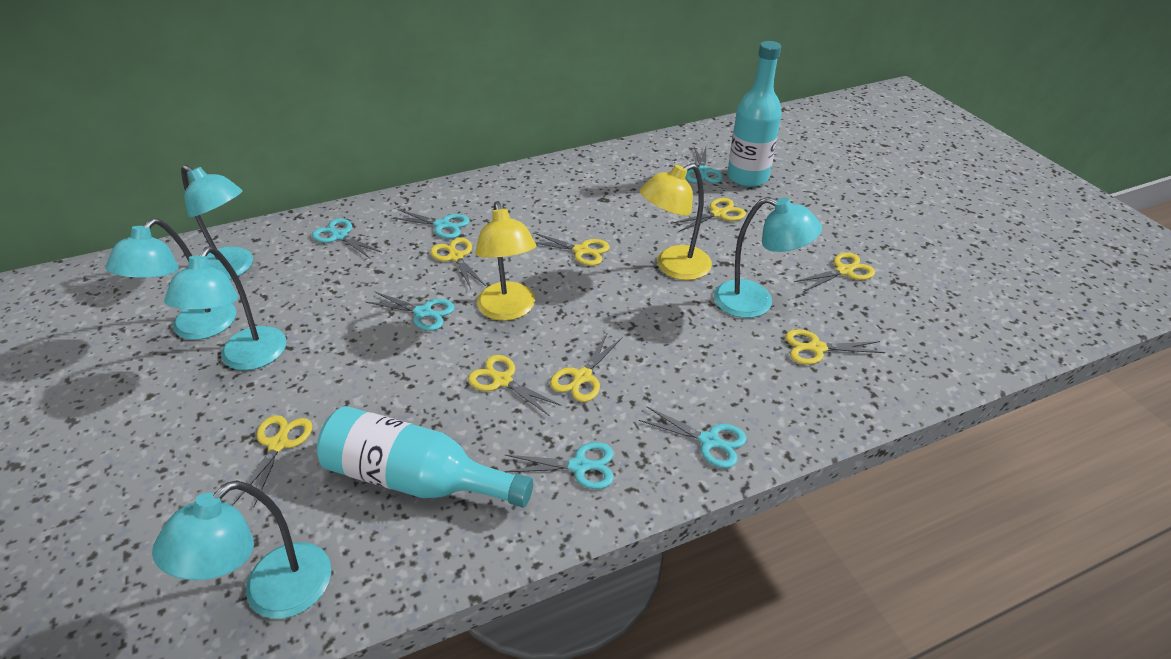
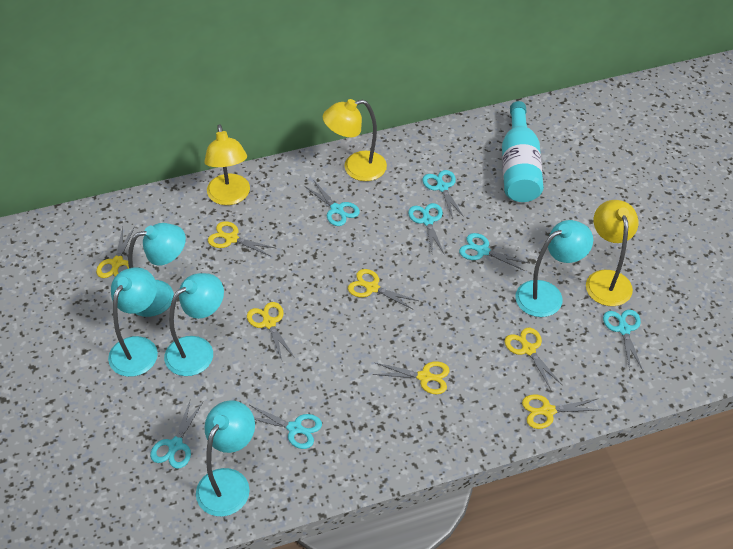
turquoise bottle: [317,406,533,508] [727,41,782,187] = 2 -> [502,101,544,202] = 1
turquoise scissors: [312,218,381,258] [366,291,455,331] [391,209,470,239] [504,442,614,489] [639,406,747,468] [686,147,723,183] = 6 -> [150,401,203,469] [250,405,322,449] [304,181,360,226] [408,203,445,255] [423,170,464,219] [459,233,529,271] [603,310,643,371] = 7
yellow lamp: [476,201,536,321] [640,163,712,280] = 2 -> [204,124,250,205] [323,99,387,181] [586,200,638,306] = 3
yellow scissors: [233,415,312,507] [430,238,486,289] [468,355,562,416] [533,232,610,266] [550,332,622,402] [671,198,746,232] [785,329,885,365] [794,252,875,292] = 8 -> [96,226,135,278] [208,221,275,256] [247,302,295,360] [348,269,419,310] [372,361,450,394] [505,328,562,389] [522,394,600,429] = 7

